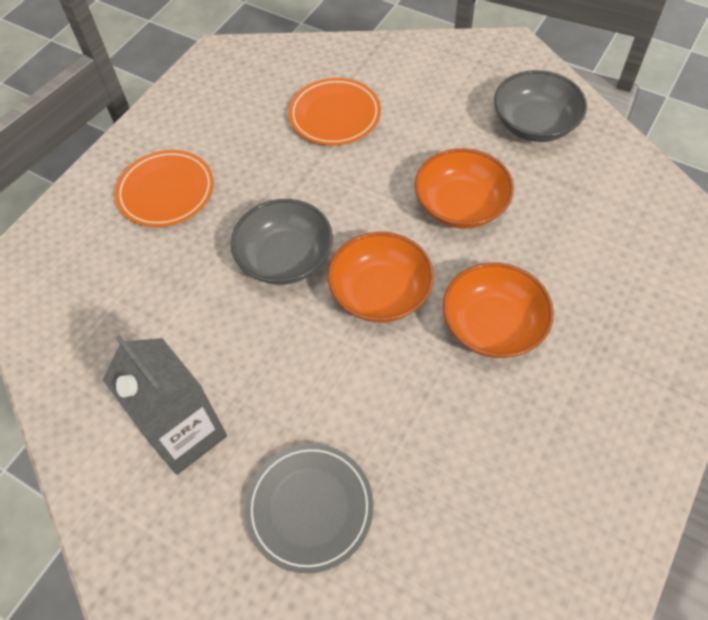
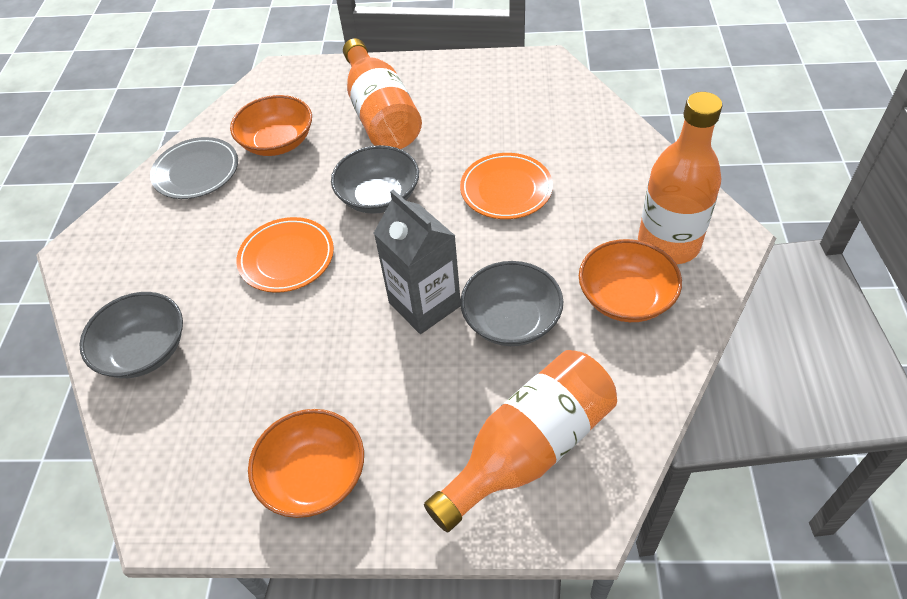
grey bowl: [231,199,333,285] [494,70,587,142] = 2 -> [79,292,183,378] [331,145,419,214] [460,261,563,346] = 3
orange bottle: none = 0 -> [343,38,422,149] [424,350,617,533] [638,92,722,264] = 3

